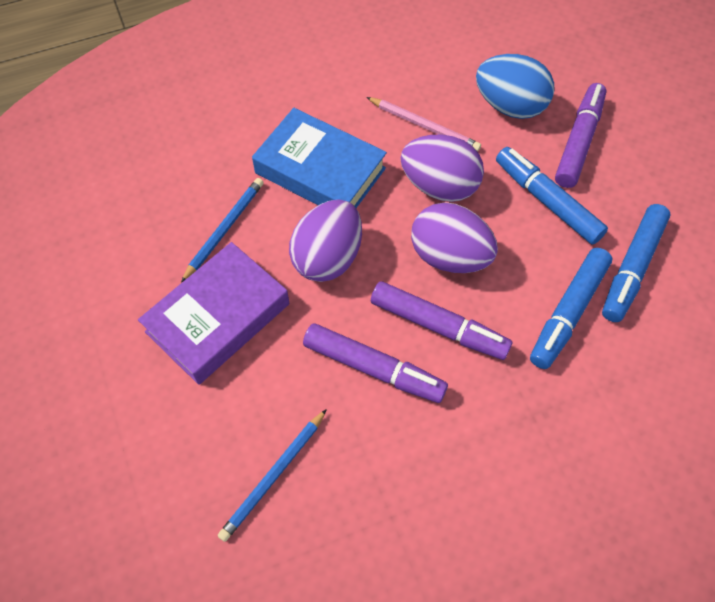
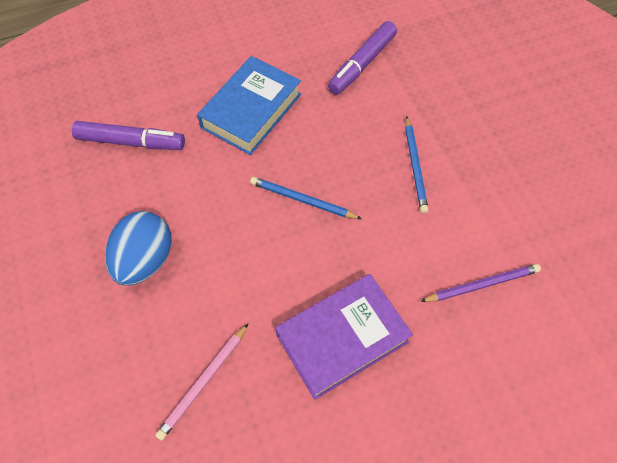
blue marker: [496,147,608,245] [530,248,612,369] [602,204,671,322] = 3 -> none = 0
purple egg: [289,200,362,282] [400,135,484,202] [411,202,498,273] = 3 -> none = 0
purple marker: [303,323,448,403] [371,281,512,360] [555,83,606,188] = 3 -> [72,121,185,150] [328,21,397,95] = 2
purple pencil: none = 0 -> [420,264,541,302] = 1

